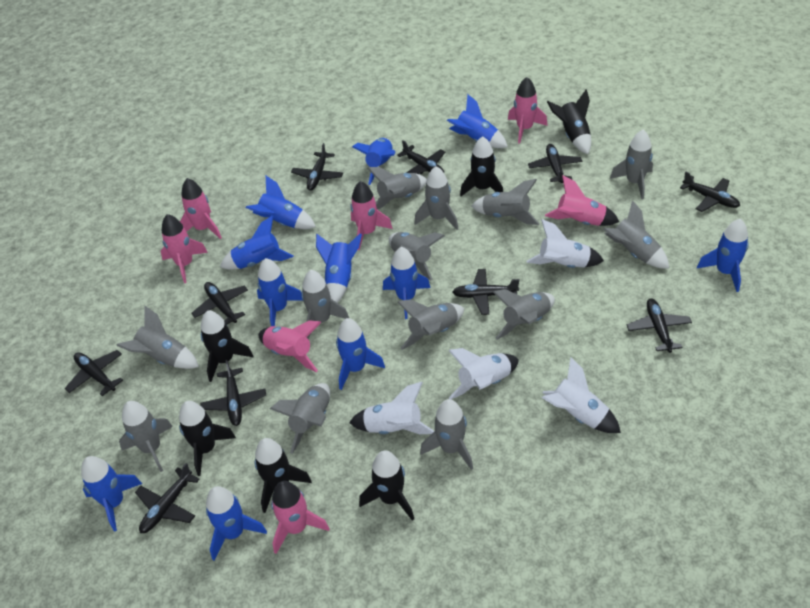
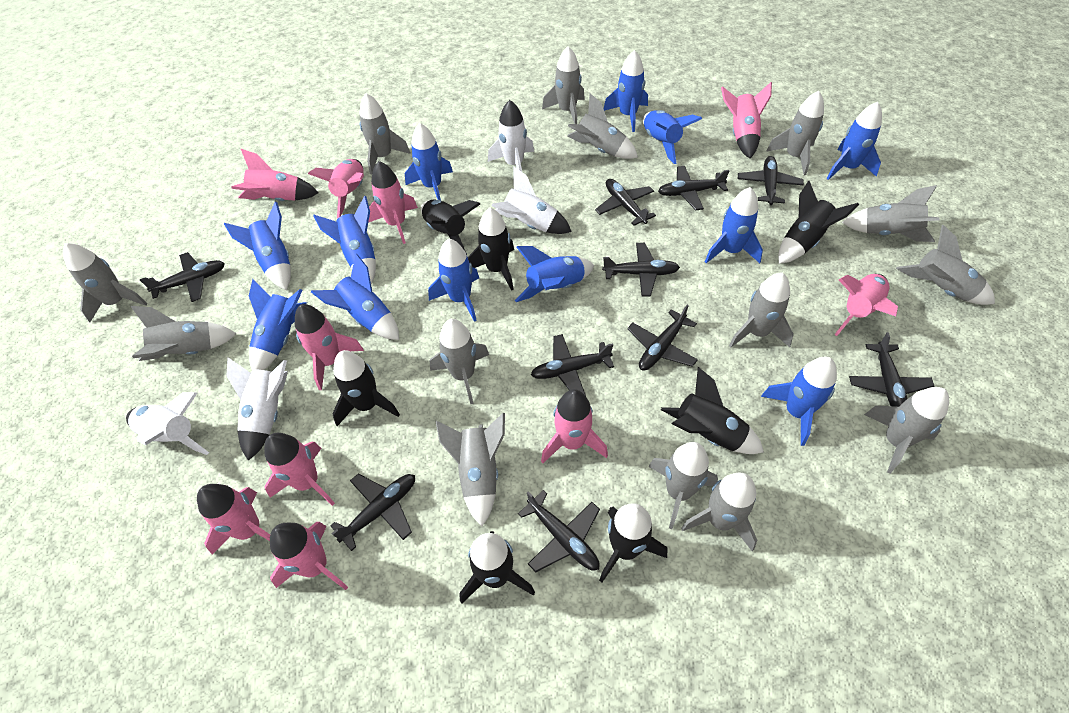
black rocket: [179,401,236,476] [201,310,253,382] [255,438,312,513] [359,451,414,521] [460,136,503,196] [547,90,591,154] = 6 -> [332,350,400,426] [421,200,480,255] [459,531,535,604] [468,208,514,291] [599,503,667,582] [661,367,764,454] [778,181,859,264] = 7
blue rocket: [81,456,142,532] [206,486,267,561] [220,215,294,270] [246,176,316,229] [257,258,304,326] [316,233,362,303] [336,318,385,390] [352,138,395,185] [383,247,431,319] [447,94,508,148] [697,219,749,292] = 11 -> [224,202,291,290] [249,279,307,370] [311,254,399,340] [313,196,376,284] [405,123,453,200] [428,239,479,322] [515,246,594,302] [604,50,648,132] [643,110,702,164] [705,187,763,263] [761,357,837,446] [827,102,882,180] = 12
grey rocket: [116,306,199,369] [119,401,173,472] [270,383,330,454] [301,270,349,339] [367,167,427,209] [389,232,445,280] [397,299,464,350] [414,166,458,230] [420,399,473,470] [471,179,539,225] [493,289,555,340] [603,200,669,269] [610,130,653,199] = 13 -> [63,243,147,322] [131,306,237,361] [359,93,410,174] [430,319,489,404] [435,413,505,526] [542,46,585,124] [567,94,638,159] [648,442,718,529] [681,473,757,551] [729,272,794,347] [766,91,824,175] [842,185,940,242] [864,387,949,474] [896,225,995,305] = 14
pink rocket: [161,214,208,283] [180,178,222,239] [258,320,321,372] [271,481,330,554] [350,181,393,250] [508,77,548,143] [545,175,619,226] = 7 -> [197,484,270,555] [232,149,318,201] [264,433,335,506] [270,522,348,590] [295,304,364,390] [308,159,364,218] [368,161,418,244] [541,389,608,463] [721,82,772,158] [834,274,898,336] = 10

